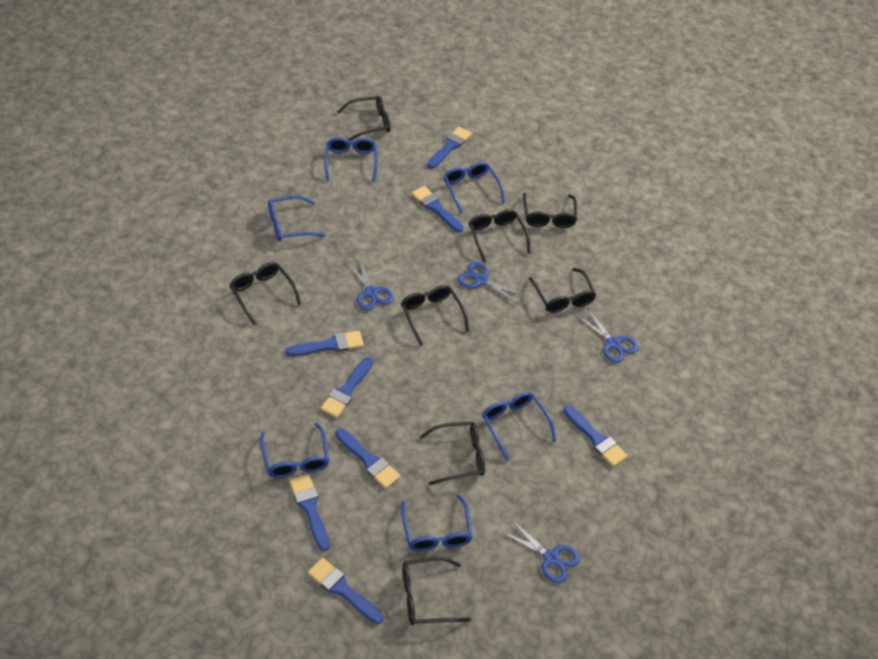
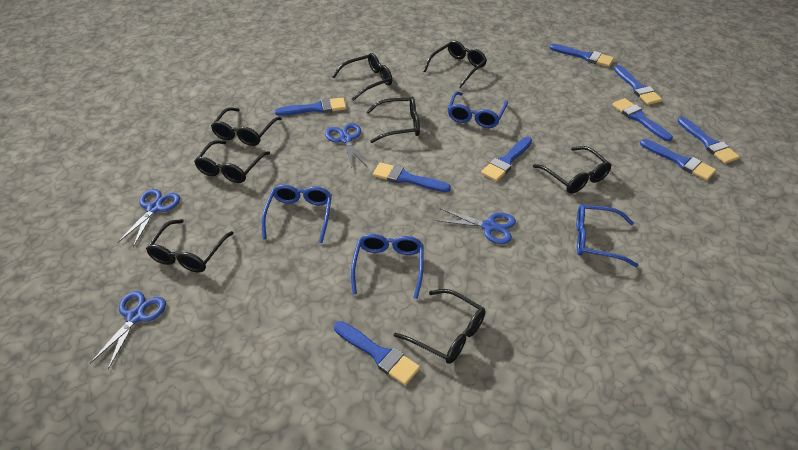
blue brush: [285,331,364,356] [289,474,330,551] [308,558,383,624] [321,357,373,418] [335,428,401,489] [411,186,464,232] [427,127,471,169] [563,405,628,467] = 8 -> [275,97,346,116] [334,321,420,385] [373,162,451,192] [481,137,532,181] [550,44,614,67] [612,98,673,142] [614,65,662,105] [640,139,716,180] [677,117,740,164] = 9
blue glasses: [260,423,329,478] [268,195,326,242] [324,137,378,182] [401,494,473,552] [443,162,505,214] [482,392,556,461] = 6 -> [262,185,332,243] [351,234,424,299] [448,91,508,128] [576,204,639,267] = 4

